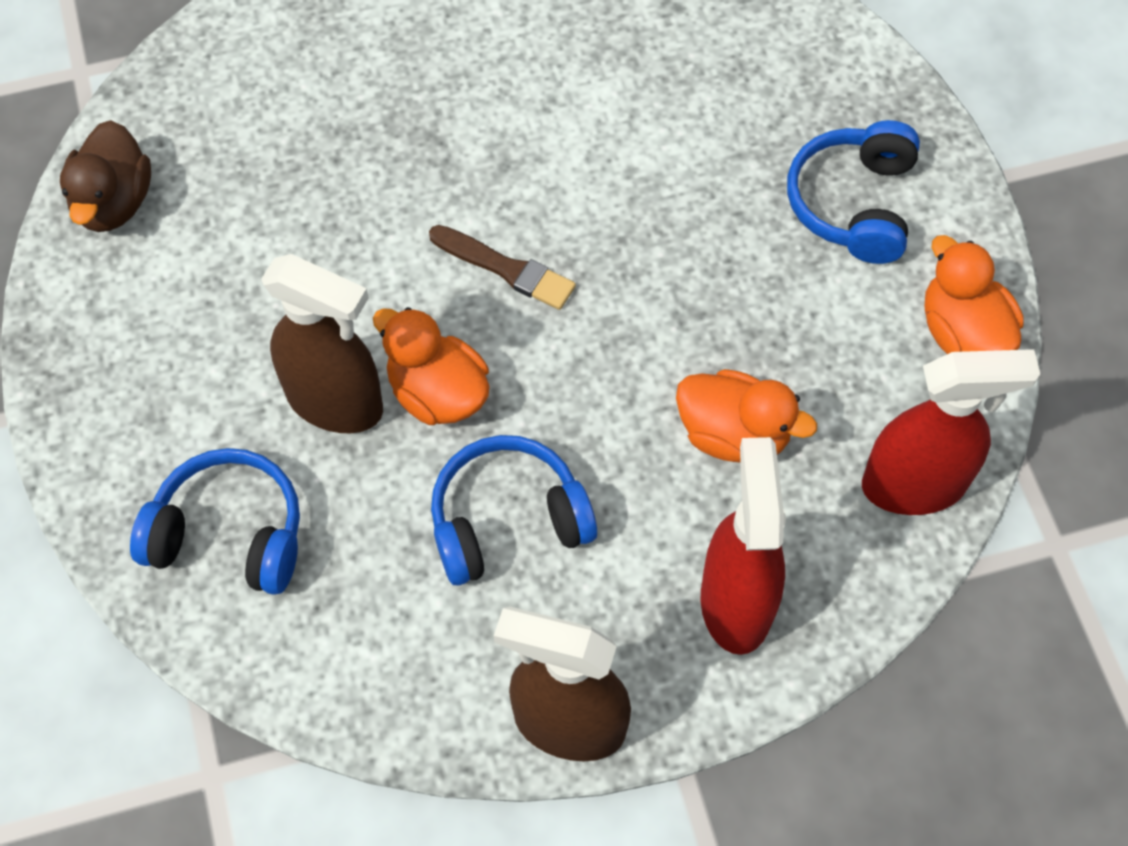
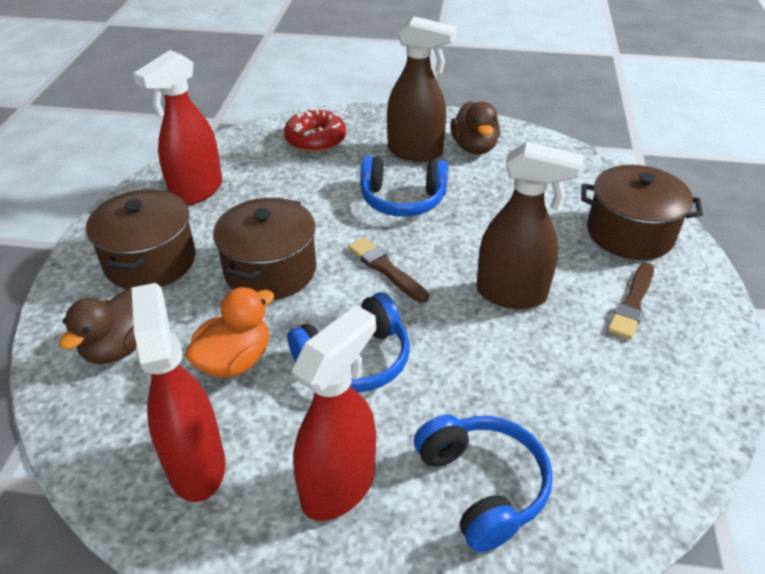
brown brush: [429,225,576,310] = 1 -> [348,237,429,303] [608,263,654,340] = 2
brown duck: [60,120,151,232] = 1 -> [59,286,137,364] [450,101,500,154] = 2
brown pot: none = 0 -> [86,189,196,289] [213,198,316,300] [581,165,703,260] = 3
orange duck: [373,307,490,425] [676,369,817,462] [925,235,1024,354] = 3 -> [185,287,274,378] = 1
red donut: none = 0 -> [284,108,346,152] = 1
red spray bottle: [701,437,786,655] [862,349,1040,515] = 2 -> [132,283,225,502] [133,50,222,205] [291,305,376,521] = 3

